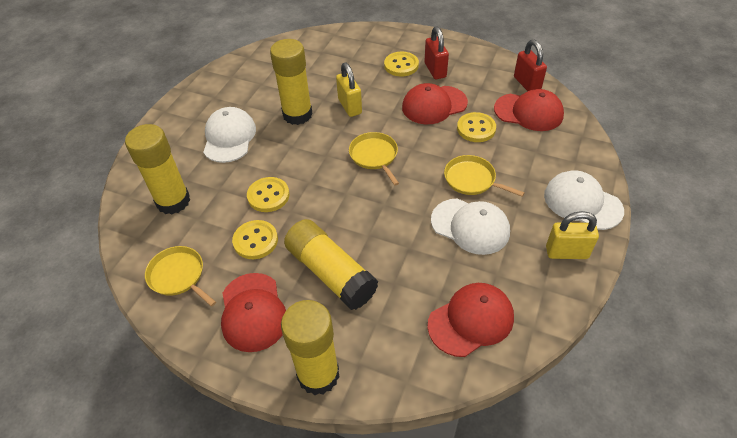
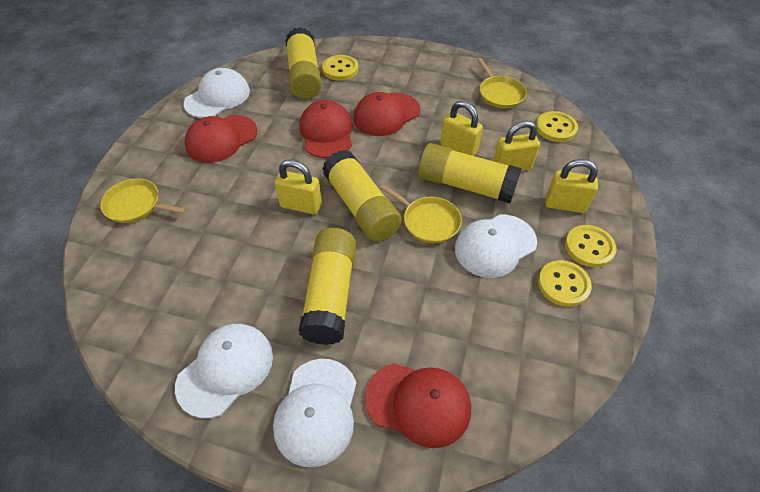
red padlock: [425,26,449,79] [514,40,547,91] = 2 -> none = 0
white cap: [203,107,256,163] [431,198,510,255] [544,170,624,230] = 3 -> [175,324,273,418] [183,68,250,118] [273,359,356,467] [455,214,537,278] = 4
yellow padlock: [336,63,362,117] [546,211,599,259] = 2 -> [275,160,322,214] [440,101,483,156] [493,121,540,171] [546,159,598,213] = 4

